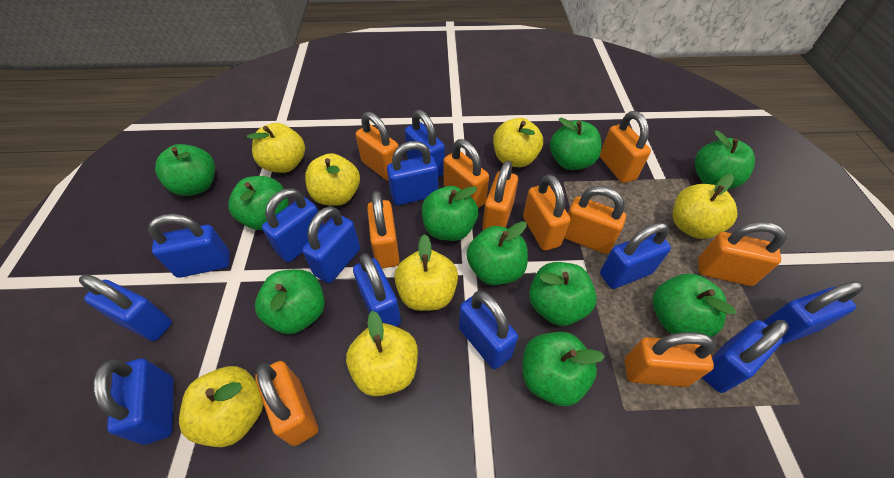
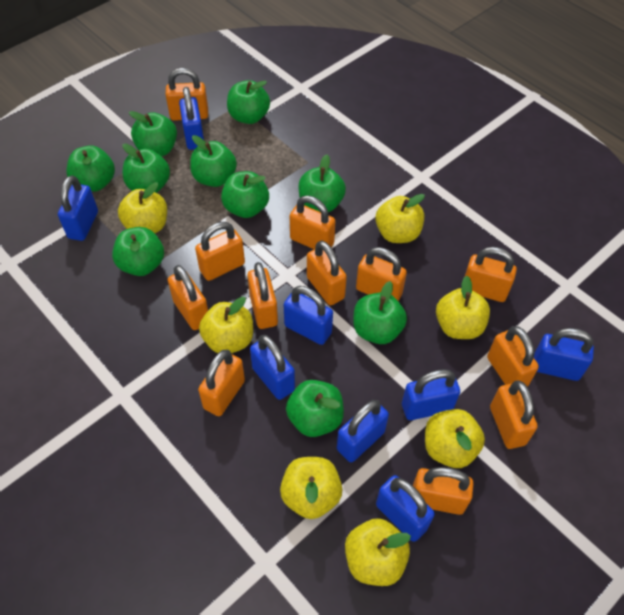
blue padlock: [79,275,172,341] [93,358,174,445] [148,214,230,278] [262,188,324,262] [302,206,360,283] [353,253,401,327] [387,141,438,205] [405,110,445,177] [459,291,518,369] [600,222,671,289] [702,320,789,393] [763,281,864,344] = 12 -> [58,175,98,241] [179,87,204,150] [250,335,295,400] [284,286,333,345] [337,400,389,462] [376,475,435,542] [402,369,460,420] [534,328,594,381] = 8
orange padlock: [255,361,318,446] [356,112,399,181] [367,191,400,268] [443,139,489,208] [482,161,518,230] [523,174,570,251] [564,186,626,254] [600,111,651,183] [624,332,716,387] [698,222,787,286] = 10 -> [165,68,208,121] [168,265,208,330] [195,222,245,281] [198,350,245,416] [247,262,278,329] [290,195,336,249] [307,240,347,305] [356,247,407,301] [413,467,474,515] [465,247,517,302] [487,326,539,387] [490,380,538,449] = 12

